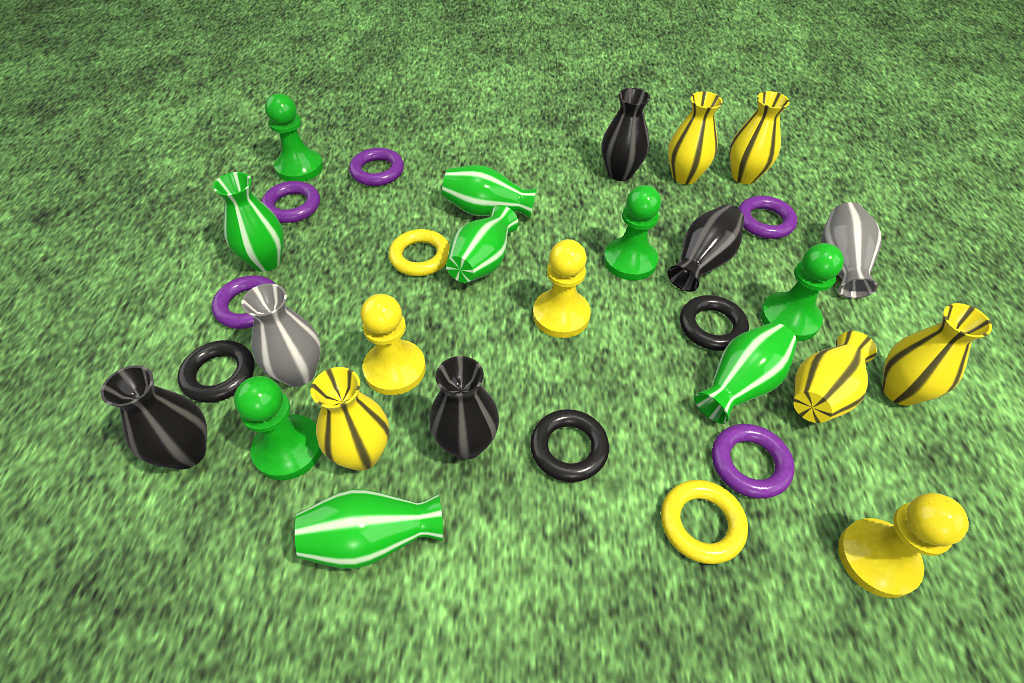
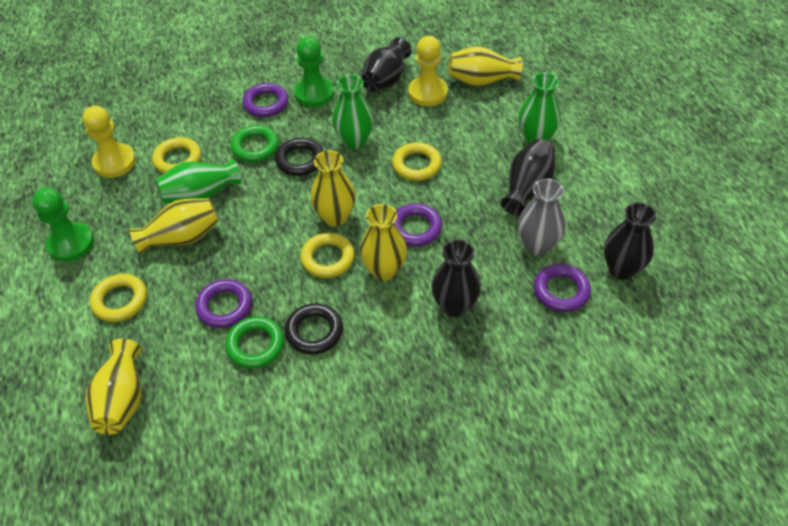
black ring: [177,340,255,403] [530,409,609,482] [680,295,749,351] = 3 -> [275,138,323,176] [285,303,343,355] = 2
green pawn: [234,376,322,480] [265,93,323,182] [604,185,661,280] [760,243,844,341] = 4 -> [32,188,94,262] [294,37,334,107] = 2
green ring: none = 0 -> [225,316,284,369] [231,125,279,162] = 2
green vase: [213,172,284,272] [295,489,443,569] [442,165,537,219] [446,205,518,283] [694,322,797,424] = 5 -> [156,159,241,204] [332,75,374,149] [519,72,561,145] = 3
grey vase: [241,283,321,387] [821,202,882,299] = 2 -> [518,179,565,256] = 1
purple ring: [212,275,275,329] [261,181,320,223] [349,148,404,186] [712,424,795,499] [738,196,797,239] = 5 -> [195,279,252,328] [242,83,289,117] [394,203,442,246] [534,264,591,312] = 4
yellow pawn: [360,294,426,395] [533,239,591,338] [838,493,969,598] = 3 -> [82,106,136,178] [408,36,448,106] = 2
yellow ring: [389,229,450,276] [661,480,748,564] = 2 -> [90,274,147,322] [152,137,201,174] [300,233,355,278] [392,142,442,181] = 4

